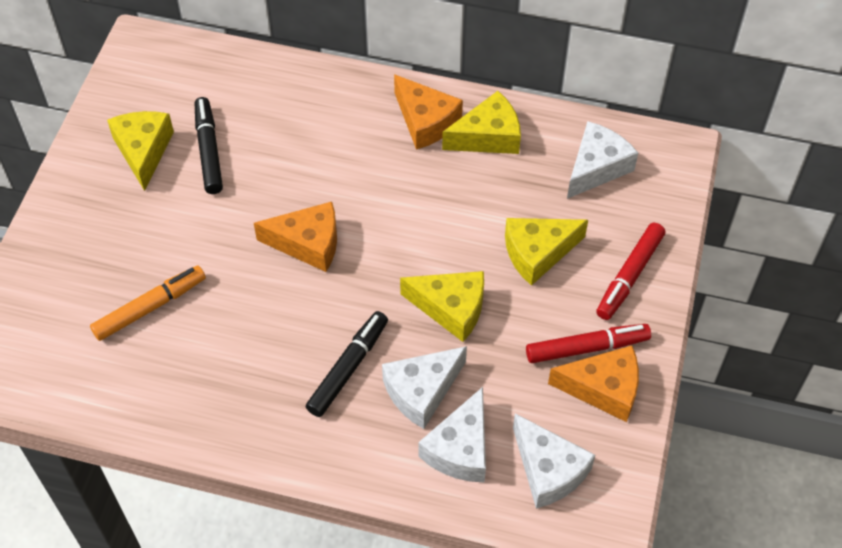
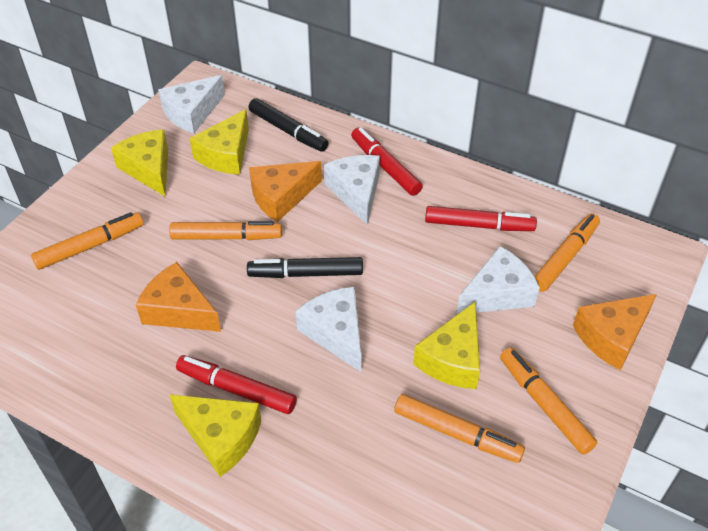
orange marker: [90,266,206,341] = 1 -> [31,212,144,270] [169,221,282,240] [394,394,525,463] [500,348,597,455] [534,213,600,292] = 5
red marker: [526,324,651,363] [596,223,665,320] = 2 -> [176,355,297,414] [351,128,423,196] [425,206,537,231] = 3

